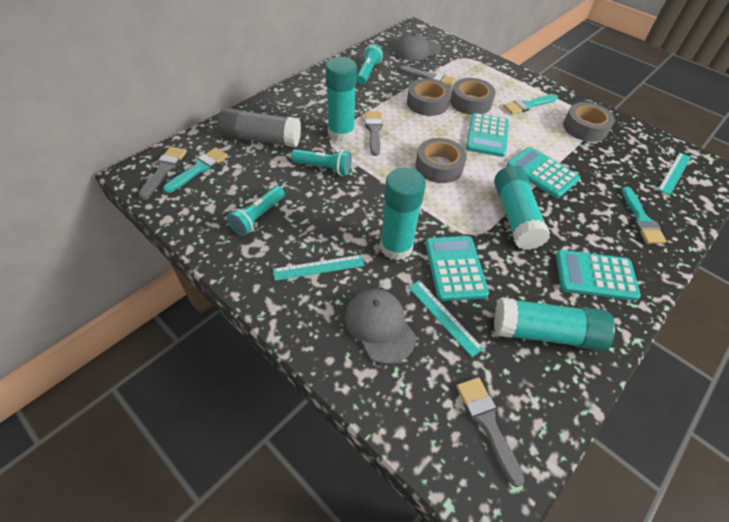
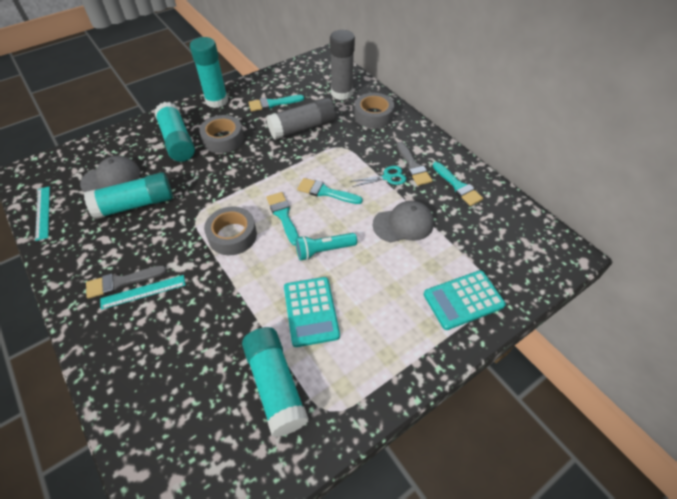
grey brush: [138,147,187,199] [365,111,383,156] [399,66,455,88] [456,377,525,487] = 4 -> [86,266,167,299] [397,142,433,186] = 2
grey glue stick: [218,108,301,147] = 1 -> [266,98,336,140] [330,30,355,100] = 2
grey tape: [407,78,451,116] [416,138,467,183] [450,78,496,115] [563,102,615,142] = 4 -> [199,115,244,153] [204,207,257,255] [354,93,394,128] = 3
turquoise brush: [163,147,228,193] [503,94,557,115] [622,187,667,244] = 3 -> [248,95,304,112] [266,192,299,246] [297,178,363,204] [433,162,483,206] = 4
turquoise calculator: [425,236,489,301] [466,113,509,157] [506,147,580,198] [556,250,641,301] = 4 -> [284,277,340,347] [424,270,506,330] = 2
turquoise flashlight: [227,186,285,236] [291,149,352,175] [357,44,383,84] = 3 -> [296,233,357,261] = 1
turquoise ruler: [273,255,365,281] [408,280,484,357] [658,153,691,195] = 3 -> [35,186,50,241] [100,275,186,310] = 2
turquoise scissors: none = 0 -> [350,166,406,187] = 1

